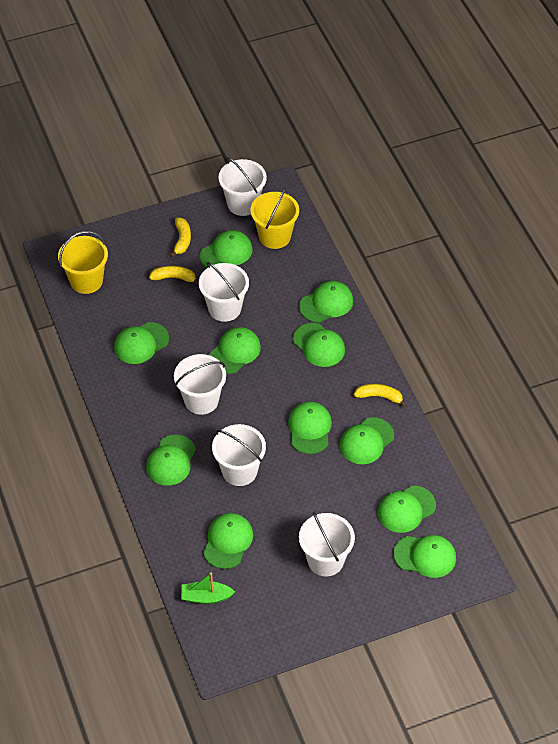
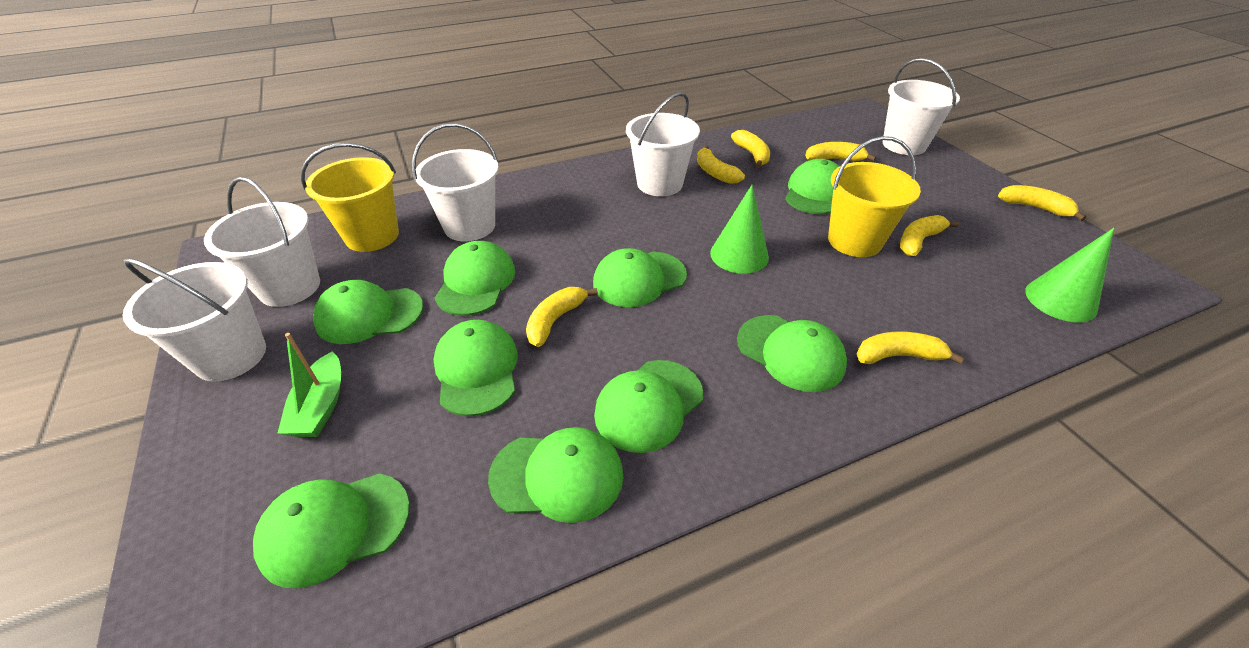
green cap: [114,322,169,364] [146,435,196,486] [200,230,253,268] [203,513,253,569] [209,327,261,374] [288,402,332,454] [293,323,345,367] [299,281,353,323] [340,417,394,464] [378,486,436,533] [394,535,456,578] = 11 -> [253,473,410,588] [313,280,423,344] [433,320,518,416] [435,241,515,316] [488,427,624,523] [593,248,687,307] [594,360,703,453] [737,315,847,392] [785,159,840,214] = 9
green cone: none = 0 -> [710,185,769,274] [1025,228,1114,323] = 2
yellow banana: [149,266,199,285] [170,218,191,257] [354,384,407,407] = 3 -> [526,287,598,347] [697,145,745,184] [731,130,770,168] [805,142,876,161] [857,331,965,365] [900,215,959,256] [998,185,1086,221] = 7

